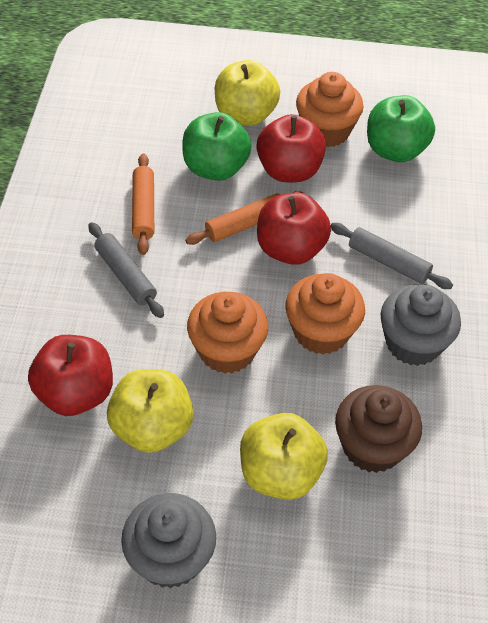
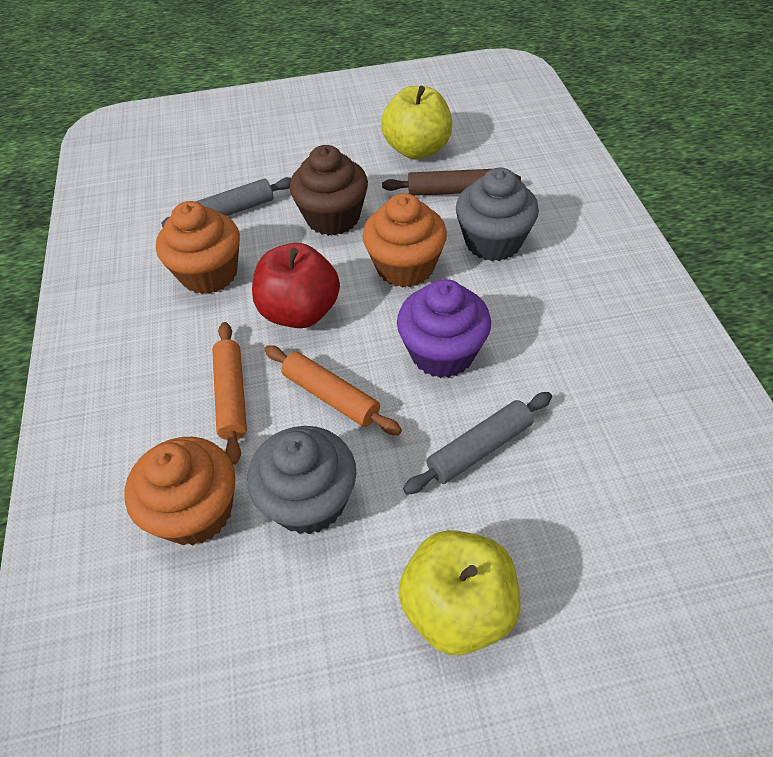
brown rolling pin: none = 0 -> [382,169,521,196] = 1
green apple: [182,112,252,181] [367,95,435,162] = 2 -> none = 0
purple cupcake: none = 0 -> [397,279,491,378] = 1
red apple: [28,335,113,416] [257,114,326,182] [257,192,331,265] = 3 -> [252,243,340,328] = 1
yellow apple: [107,369,194,453] [215,60,280,126] [240,413,328,500] = 3 -> [381,86,452,159] [398,530,521,655] = 2

